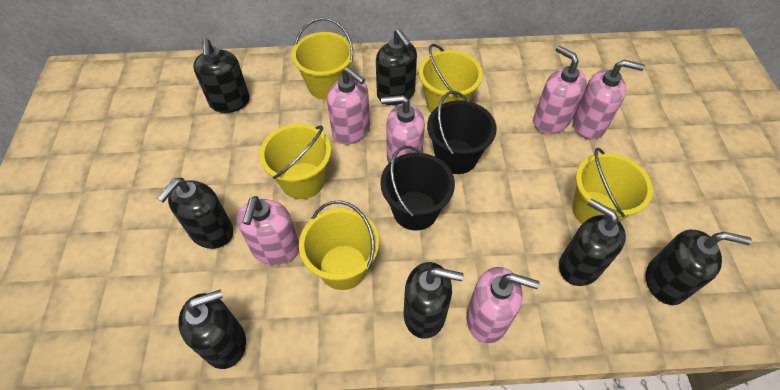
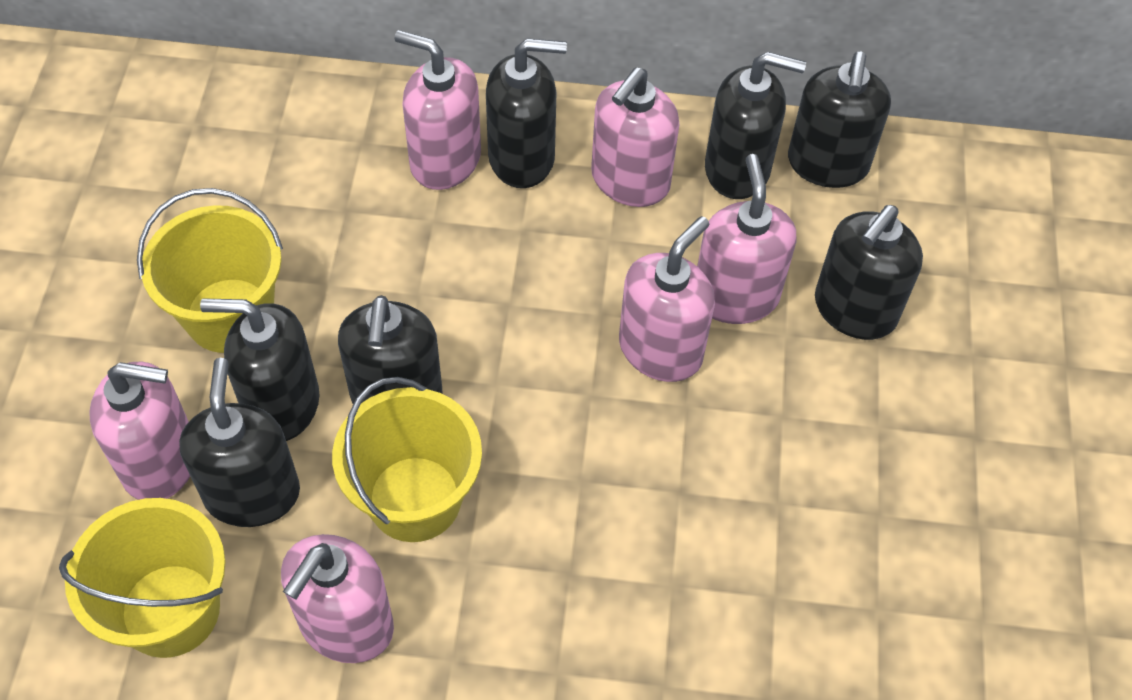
black bucket: [380,146,455,231] [427,91,497,174] = 2 -> none = 0
yellow bucket: [259,124,331,199] [292,18,354,100] [299,200,379,290] [419,44,483,113] [572,148,653,224] = 5 -> [59,498,226,658] [137,188,283,353] [332,377,482,542] = 3

